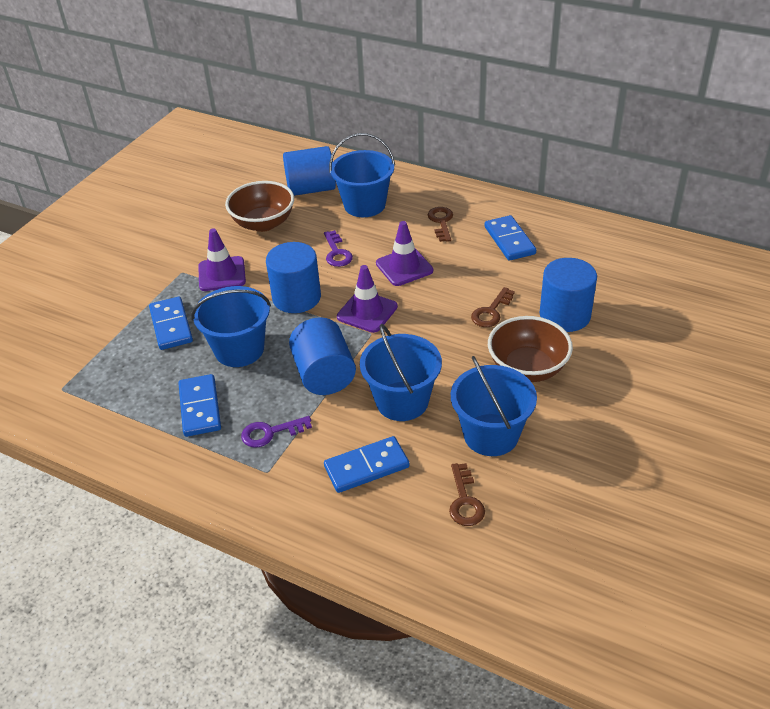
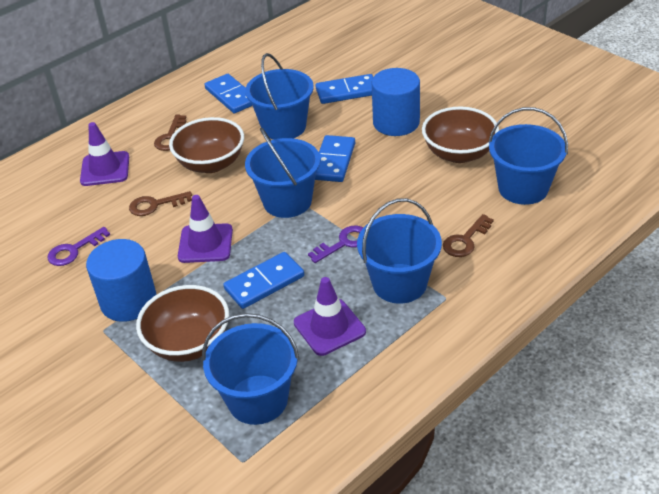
blue bucket: [191,286,271,367] [329,133,395,217] [360,324,442,421] [451,356,537,456] = 4 -> [202,313,299,425] [245,53,314,140] [245,128,320,218] [357,198,442,304] [488,107,568,205] = 5
blue cylinder: [266,242,321,313] [283,146,336,196] [289,317,356,395] [540,258,597,332] = 4 -> [86,239,156,322] [372,68,420,136] = 2
brown bowl: [225,181,294,232] [488,316,573,382] = 2 -> [136,285,229,362] [169,117,244,173] [422,106,499,163] = 3

